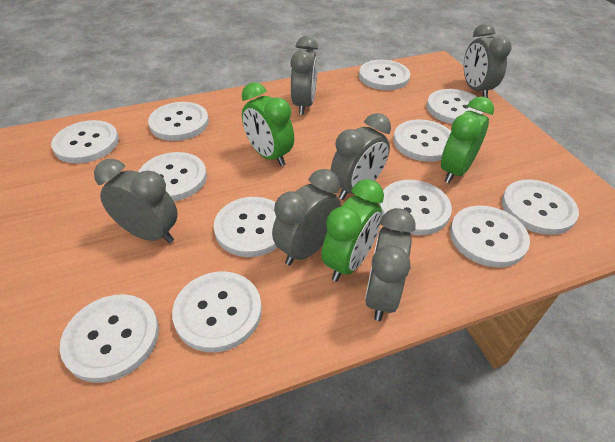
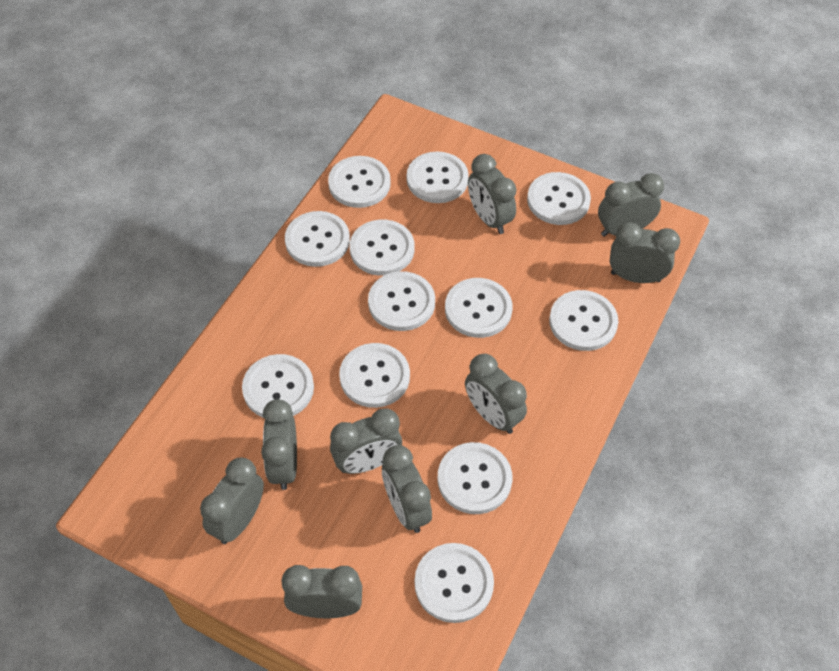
green clock: [242,82,294,166] [322,179,384,281] [441,96,494,183] = 3 -> none = 0
grey clock: [94,159,178,243] [272,169,341,265] [290,36,318,115] [331,113,391,200] [365,208,416,321] [464,23,512,98] = 6 -> [200,457,264,544] [261,399,297,490] [281,565,362,618] [330,408,402,474] [382,445,432,533] [465,354,527,434] [468,154,516,234] [598,173,664,237] [610,222,680,283] = 9

